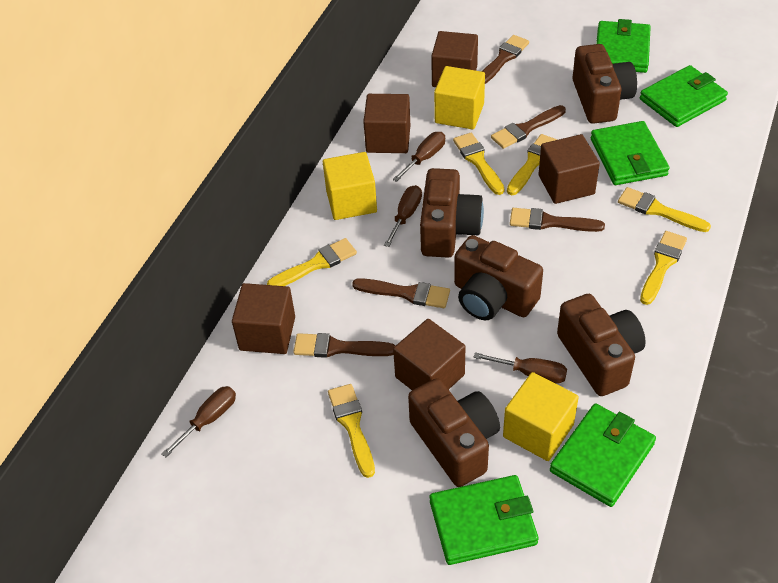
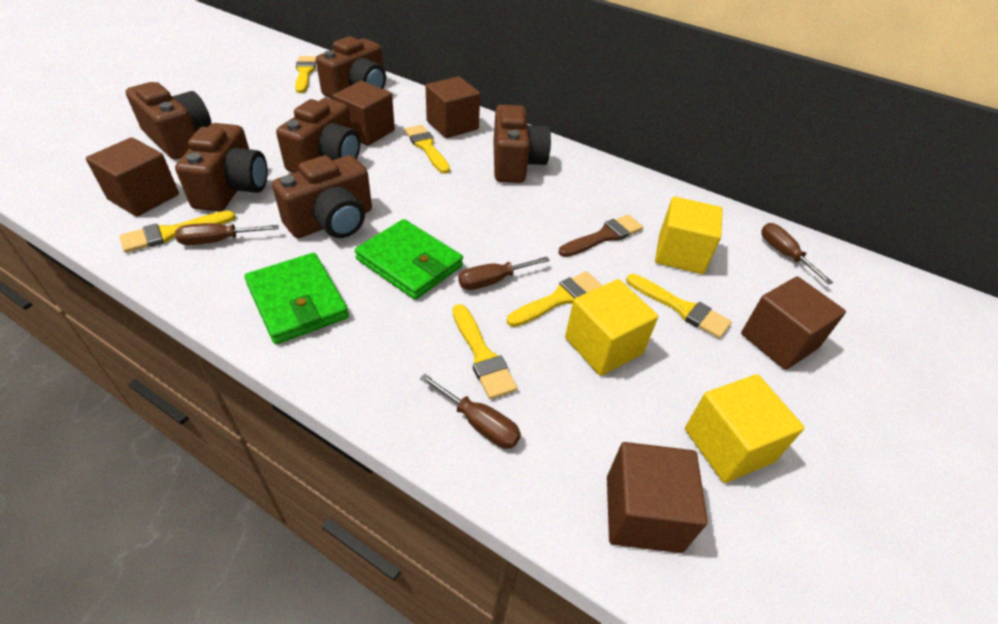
brown brush: [293,333,395,358] [352,278,450,308] [482,35,529,84] [491,105,566,149] [510,208,605,232] = 5 -> [559,215,643,257] = 1
brown camera: [408,378,500,487] [420,168,484,258] [454,235,543,320] [557,294,646,396] [572,44,637,124] = 5 -> [126,82,212,160] [175,123,268,212] [272,155,372,238] [276,98,360,173] [316,37,386,99] [493,105,551,183] = 6
green wallet: [430,475,539,565] [550,403,656,507] [591,121,670,185] [596,19,651,73] [640,65,728,127] = 5 -> [244,253,349,344] [355,219,463,300] = 2

